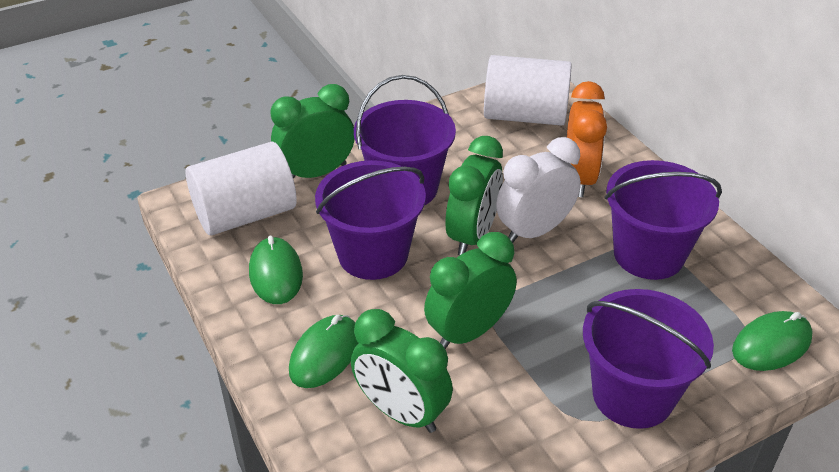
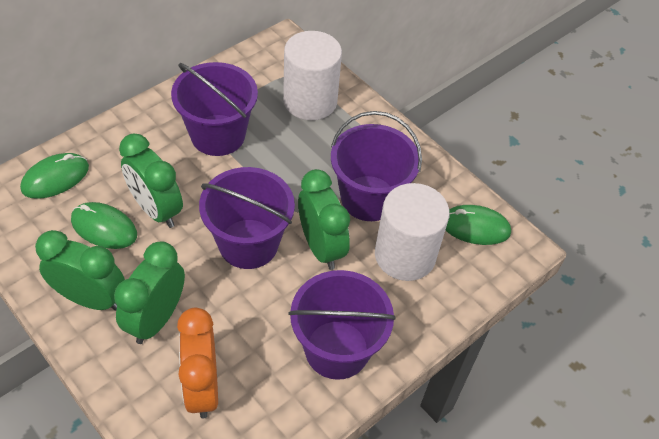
white clock: [496,137,581,243] = 1 -> none = 0

